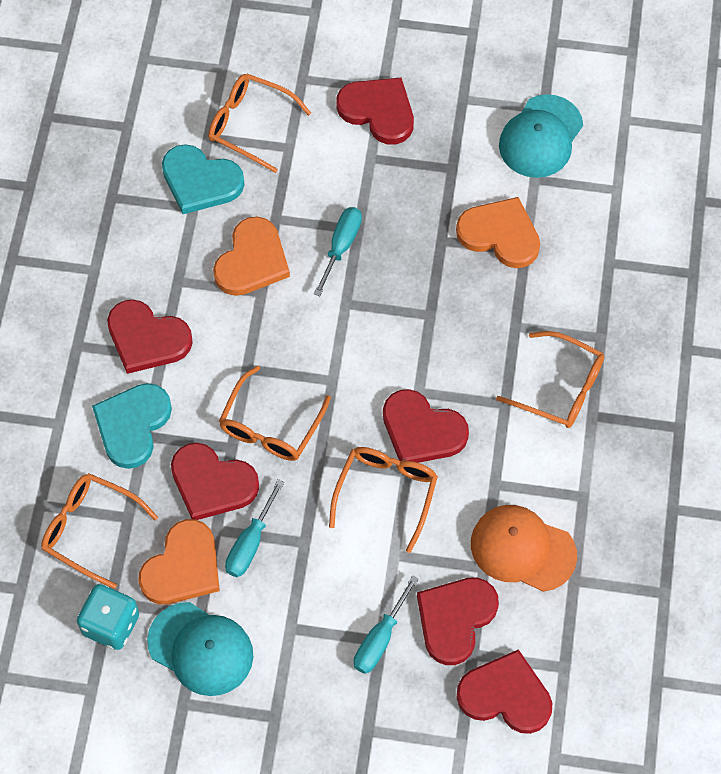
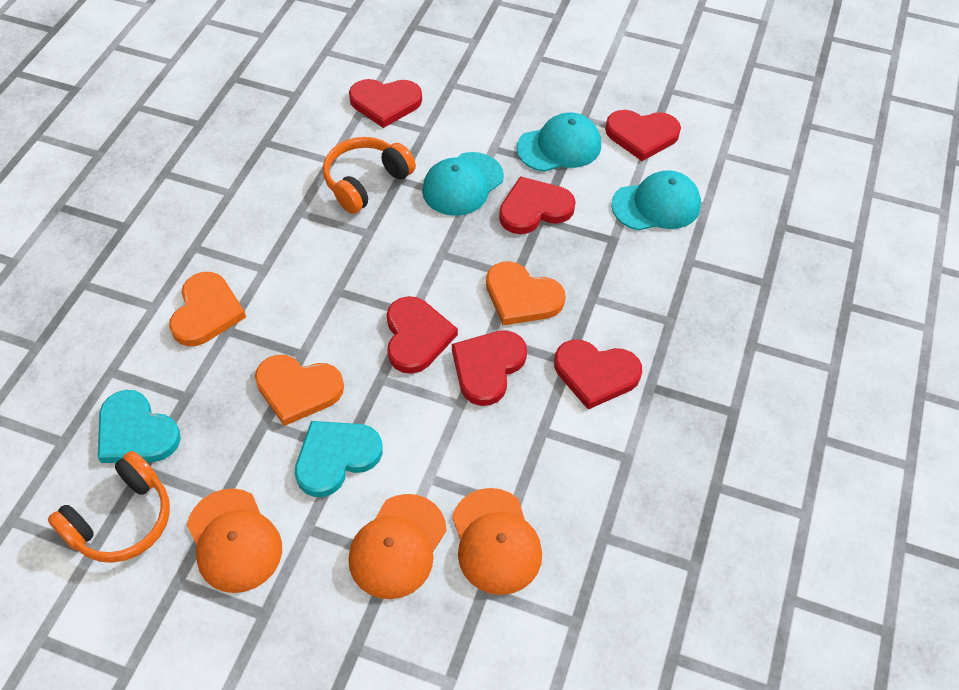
orange cap: [471,505,577,592] = 1 -> [187,488,282,593] [348,494,447,599] [452,488,542,595] = 3
orange glasses: [41,473,158,589] [208,74,311,173] [219,365,331,461] [329,447,438,553] [496,331,604,428] = 5 -> none = 0
orange headphones: none = 0 -> [48,451,170,563] [323,137,416,214] = 2
turquoise cap: [147,602,253,696] [499,94,583,178] = 2 -> [422,152,504,216] [517,112,601,172] [611,170,701,230] = 3
turquoise dice: [77,584,139,650] = 1 -> none = 0
turquoise screwdriver: [225,479,284,577] [314,207,362,296] [354,575,419,674] = 3 -> none = 0

